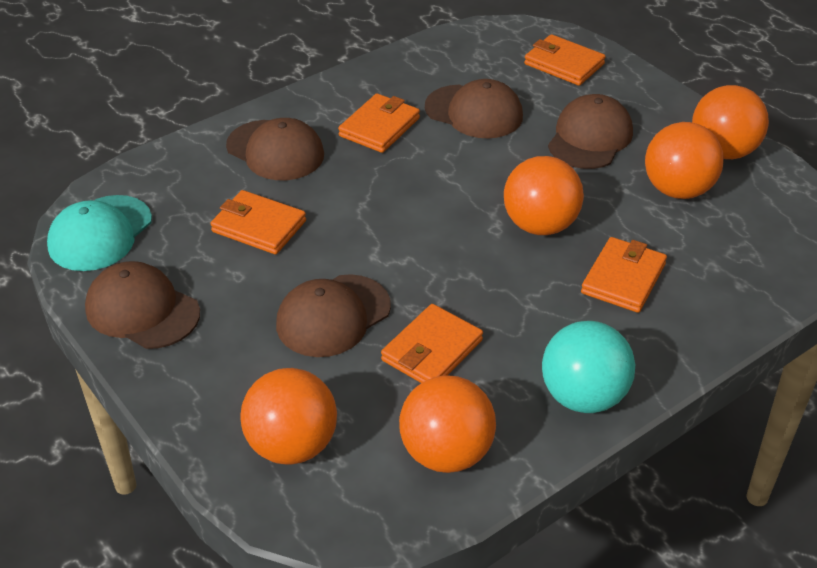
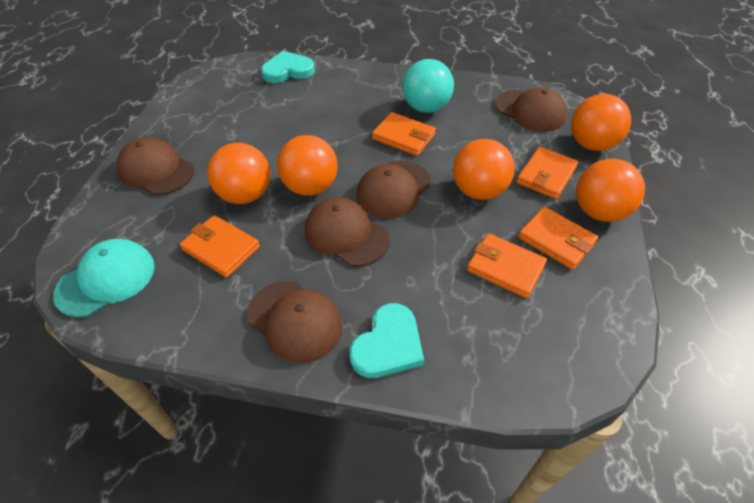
turquoise heart: none = 0 -> [261,51,315,83] [350,303,424,378] = 2

